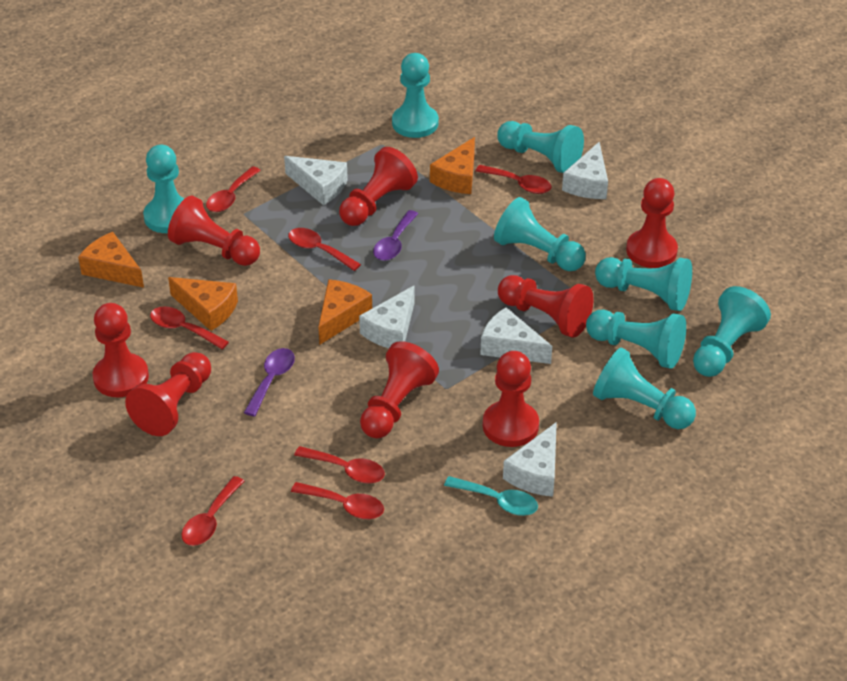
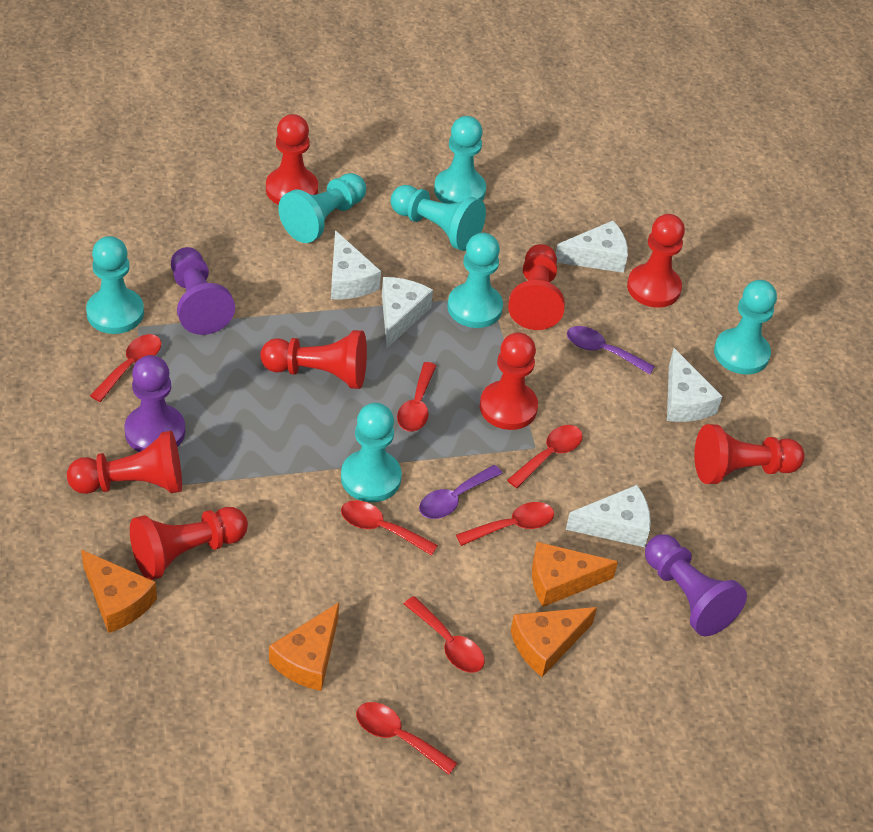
purple pawn: none = 0 -> [124,355,185,452] [171,247,235,335] [645,534,747,636] = 3
turquoise pawn: [143,145,185,233] [392,53,439,138] [494,197,586,271] [497,121,584,173] [586,310,686,369] [593,347,696,429] [595,257,692,311] [693,286,771,377] = 8 -> [86,236,144,334] [278,173,366,243] [341,403,402,502] [391,185,486,251] [434,116,486,204] [447,233,503,328] [714,280,777,375] = 7
turquoise spoon: [444,476,538,516] = 1 -> none = 0

